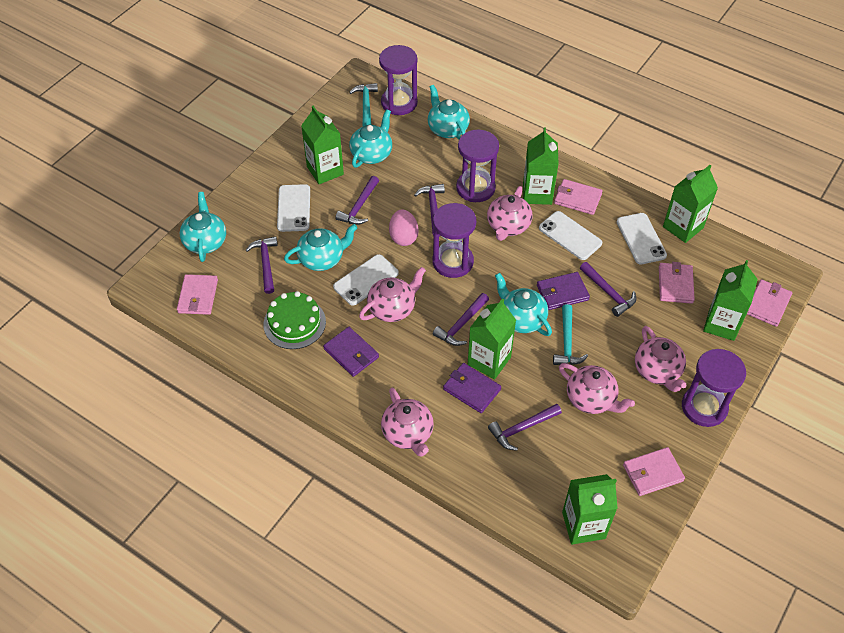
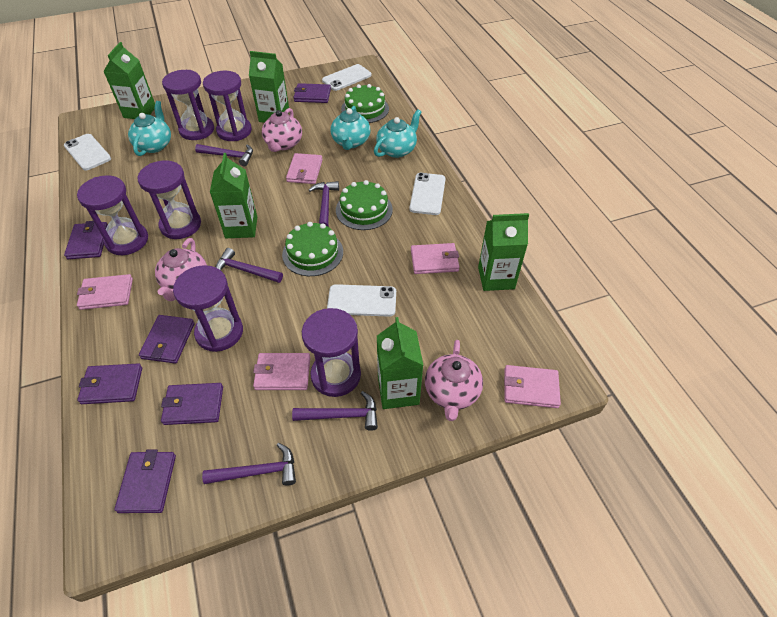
green cake: [263,291,326,349] = 1 -> [282,222,343,276] [336,180,393,230] [341,84,389,123] = 3
green carton: [301,106,344,184] [468,298,516,379] [523,128,559,205] [562,474,618,545] [663,165,718,243] [703,260,758,341] = 6 -> [103,42,155,119] [210,153,257,238] [249,51,289,123] [377,317,423,409] [478,213,529,291] = 5
pink egg: [389,210,419,246] = 1 -> none = 0
pink teapot: [359,267,426,322] [381,388,434,457] [487,186,532,241] [559,363,635,414] [635,326,687,392] = 5 -> [155,238,207,301] [262,108,302,152] [425,340,483,421] = 3
purple hammer: [245,236,278,294] [335,176,379,225] [414,184,445,236] [433,293,489,346] [488,404,562,451] [580,262,636,317] = 6 -> [195,144,253,166] [202,443,296,485] [216,248,283,283] [292,391,378,431] [309,181,339,226] = 5
purple hourglass: [379,45,418,115] [432,203,476,278] [456,130,499,202] [682,349,746,427] = 4 -> [77,175,148,255] [138,160,201,239] [162,70,214,140] [173,265,243,352] [203,71,252,141] [302,308,361,397] = 6
purple wallet: [323,327,379,377] [443,363,501,413] [537,272,590,310] = 3 -> [64,221,107,259] [77,363,142,404] [114,450,176,513] [139,315,195,364] [161,383,223,425] [293,83,331,103] = 6
turquoise hammer: [349,83,378,126] [553,304,588,365] = 2 -> none = 0
turquoise teapot: [180,192,226,262] [284,224,357,271] [349,109,392,168] [428,85,470,140] [495,273,552,336] = 5 -> [128,101,171,156] [331,106,370,150] [374,109,421,158] = 3

